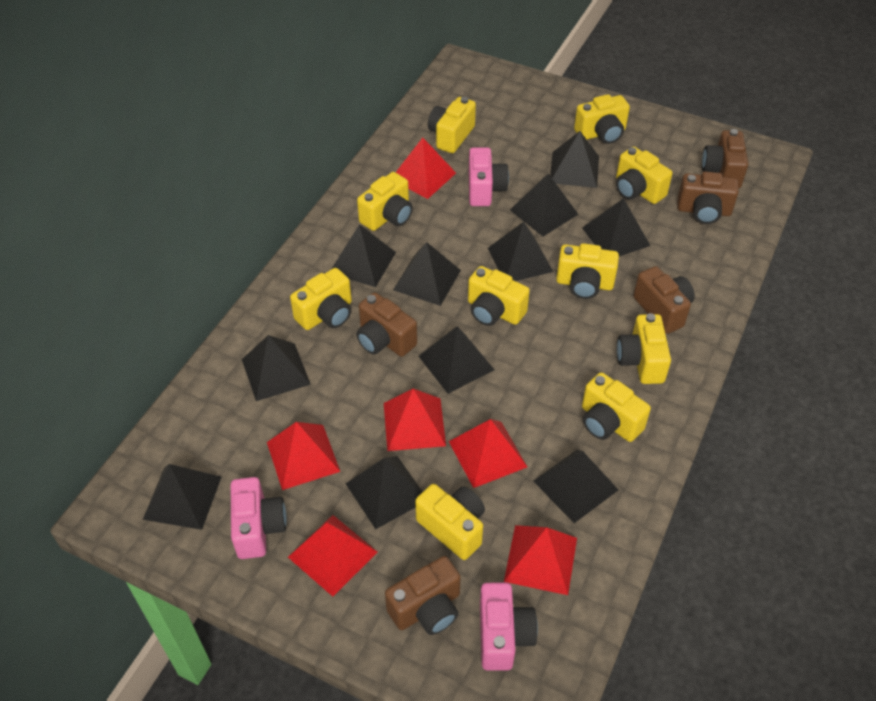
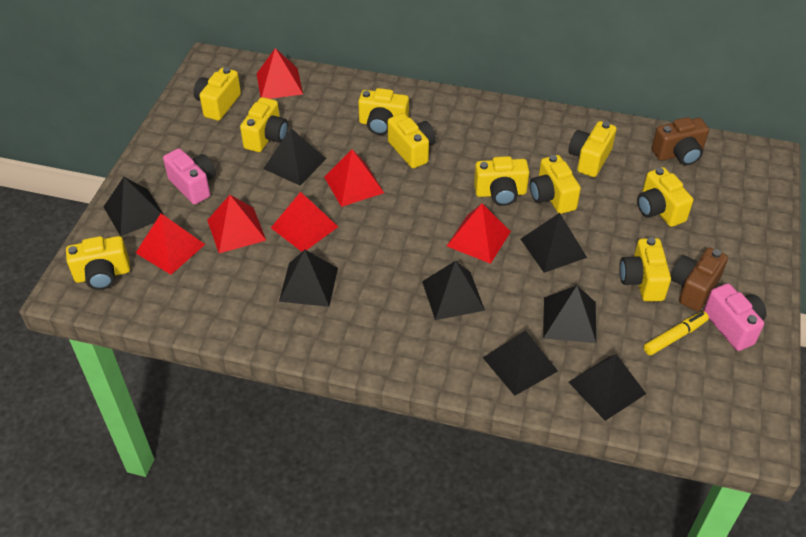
black pyramid: [143,464,221,530] [242,335,311,401] [332,224,396,287] [345,456,423,529] [393,242,461,306] [419,326,494,394] [488,222,553,281] [510,173,578,236] [533,449,618,523] [550,131,599,188] [582,198,650,256] = 11 -> [104,177,164,236] [263,128,326,185] [279,250,338,307] [422,261,485,320] [483,330,558,396] [521,213,587,273] [543,285,596,343] [568,354,646,421] = 8
brown camera: [356,292,417,357] [385,556,461,635] [633,266,695,334] [678,172,739,224] [702,129,748,189] = 5 -> [652,117,709,165] [671,248,728,311] = 2
pink camera: [231,477,287,559] [469,147,509,206] [480,583,538,671] = 3 -> [163,148,216,205] [704,283,767,351] = 2
yellow marker: none = 0 -> [644,311,709,355] = 1

